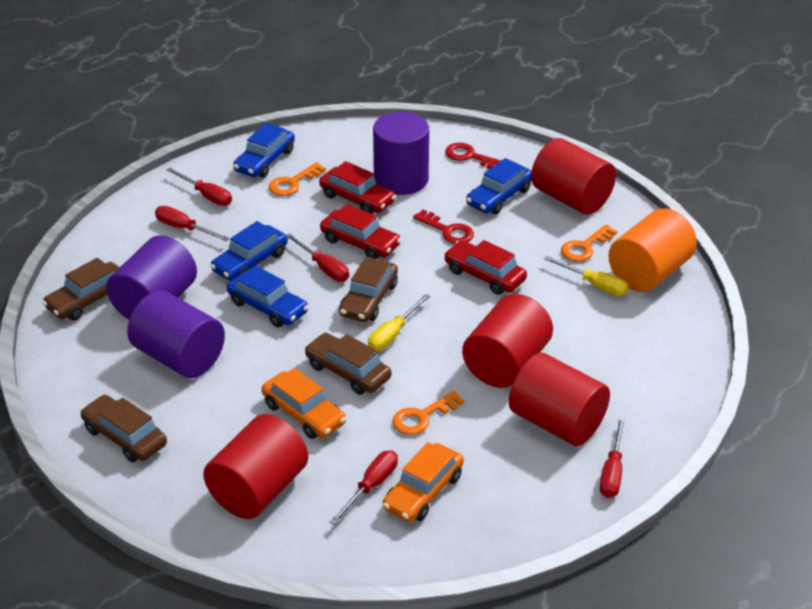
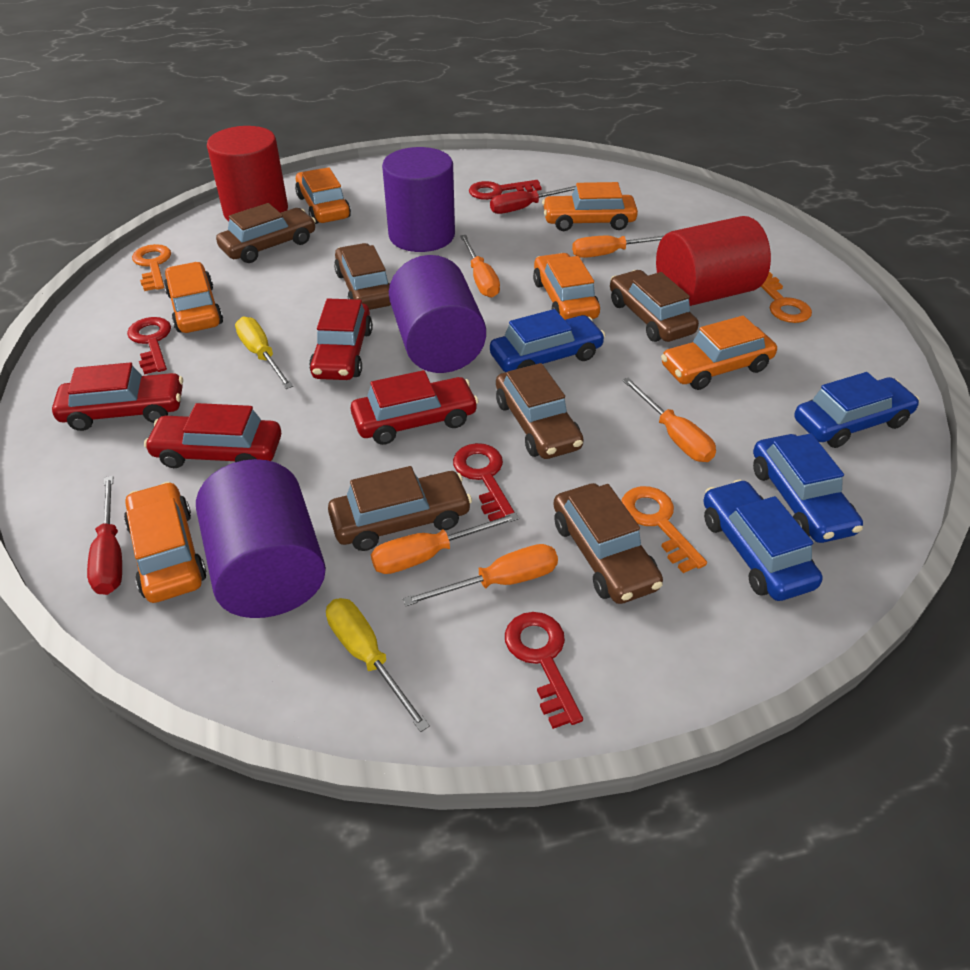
brown car: [42,258,120,321] [80,395,167,462] [304,333,391,395] [339,257,398,322] = 4 -> [216,203,316,263] [328,466,472,551] [334,243,391,310] [496,363,584,459] [553,483,663,604] [610,270,699,342] = 6
orange car: [262,368,346,439] [383,442,464,522] = 2 -> [124,482,207,603] [164,262,223,333] [295,167,351,224] [533,253,600,320] [542,182,638,231] [661,316,777,390] = 6
orange cylinder: [608,208,697,292] = 1 -> none = 0
orange screwdriver: none = 0 -> [371,512,519,574] [403,544,558,606] [460,235,500,298] [572,235,664,258] [622,378,716,462] = 5
red car: [319,161,396,214] [320,204,401,259] [444,240,527,295] = 3 -> [52,362,183,431] [144,403,281,468] [309,298,373,380] [351,370,479,445] = 4
red cylinder: [203,414,308,519] [462,294,553,388] [509,353,610,446] [531,138,616,215] = 4 -> [207,126,288,221] [656,216,771,306] = 2
red key: [413,209,474,244] [445,143,501,169] = 2 -> [127,317,171,375] [453,443,514,521] [469,180,541,200] [505,612,583,729] = 4
red screwdriver: [155,206,230,241] [167,168,232,206] [287,233,349,281] [329,450,398,525] [600,417,625,498] = 5 -> [87,476,122,595] [490,186,576,214] = 2

